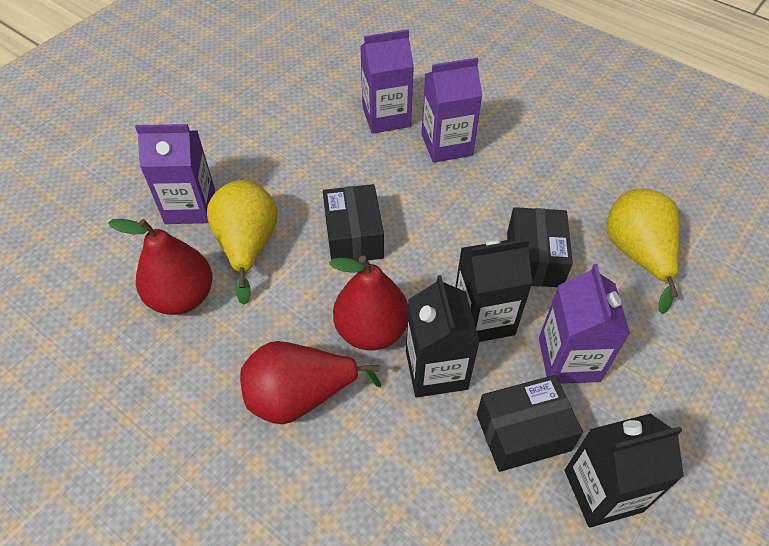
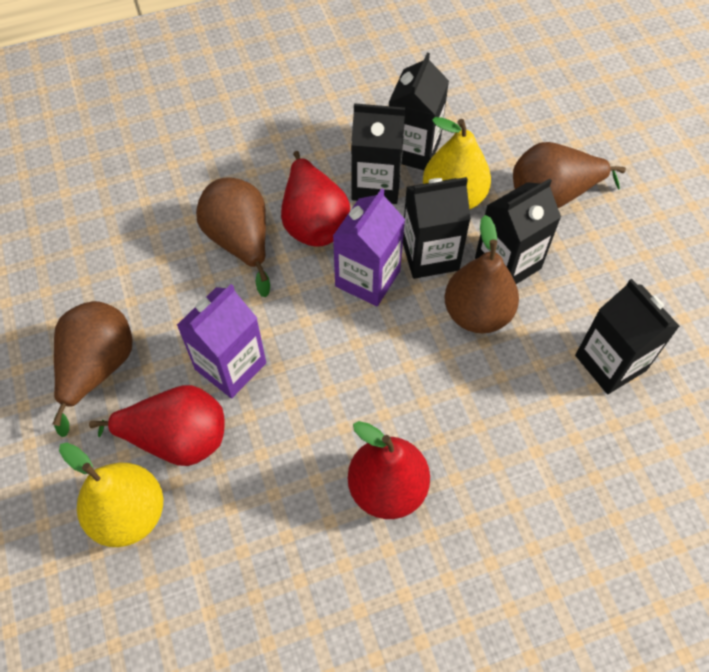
black box: [323,184,384,261] [477,375,583,472] [507,207,573,287] = 3 -> none = 0
black carton: [406,275,480,398] [455,238,533,342] [565,413,684,528] = 3 -> [351,103,405,204] [388,53,449,170] [403,177,471,279] [475,179,561,284] [575,279,680,394] = 5
brown pear: none = 0 -> [53,301,132,437] [196,177,270,297] [444,215,519,333] [513,142,626,208] = 4
purple carton: [135,124,215,224] [360,29,414,134] [422,57,482,163] [539,264,630,384] = 4 -> [177,284,266,399] [333,188,405,306] = 2

